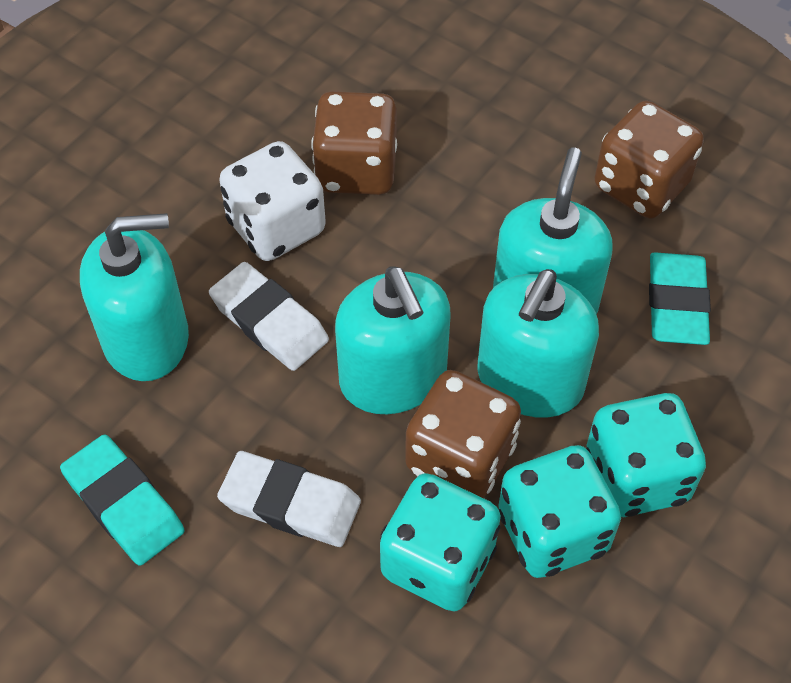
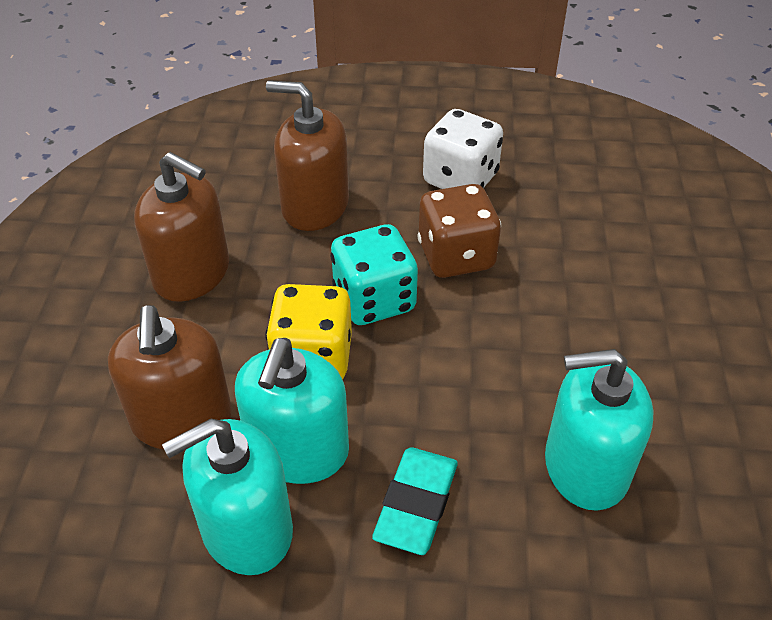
brown dice: [311,91,397,195] [405,370,521,498] [595,101,704,218] = 3 -> [417,184,501,278] = 1
brown soap dispenser: none = 0 -> [108,305,232,450] [134,152,229,302] [266,80,349,231] = 3
turquoise dice: [380,473,501,611] [498,445,621,578] [586,393,706,517] = 3 -> [330,224,418,325] = 1
turquoise eraser: [60,434,184,566] [649,252,711,345] = 2 -> [372,447,458,555] = 1
turquoise soap dispenser: [80,213,189,381] [335,266,451,414] [477,269,599,418] [493,147,613,315] = 4 -> [162,419,293,575] [235,338,349,484] [545,349,653,511] = 3
white eraser: [209,262,329,371] [217,451,361,547] = 2 -> none = 0
yellow dice: none = 0 -> [265,284,352,380] = 1

